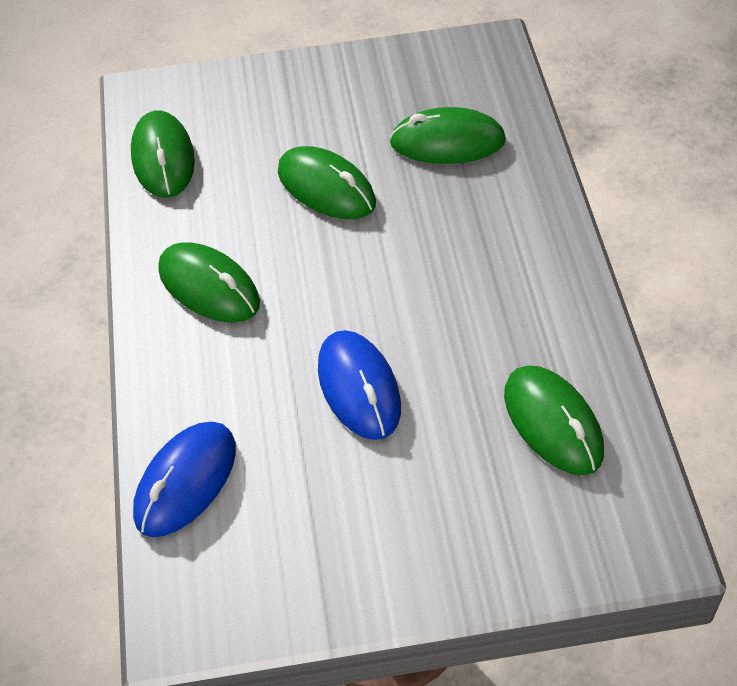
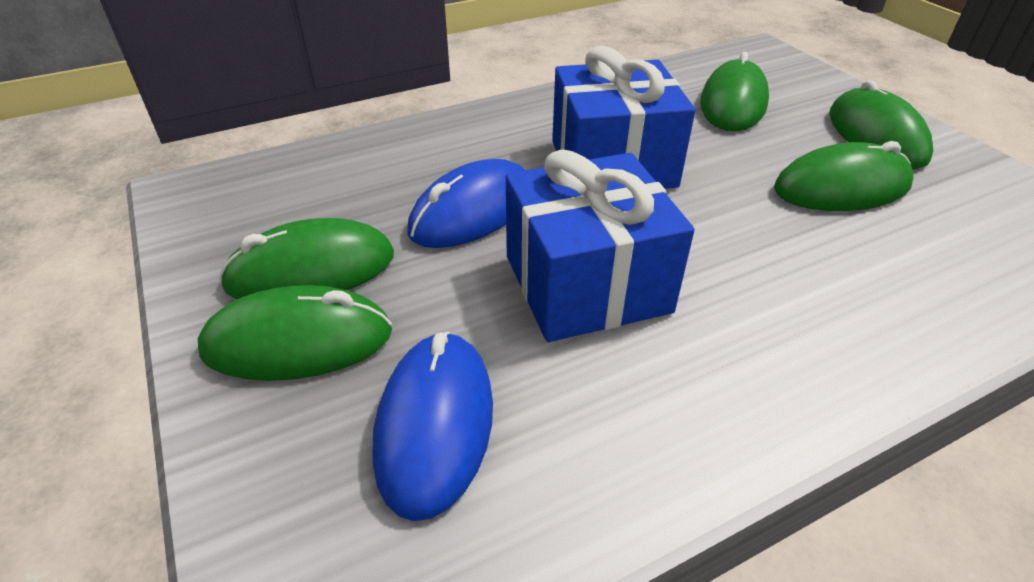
blue gift: none = 0 -> [506,149,695,342] [552,46,696,189] = 2

